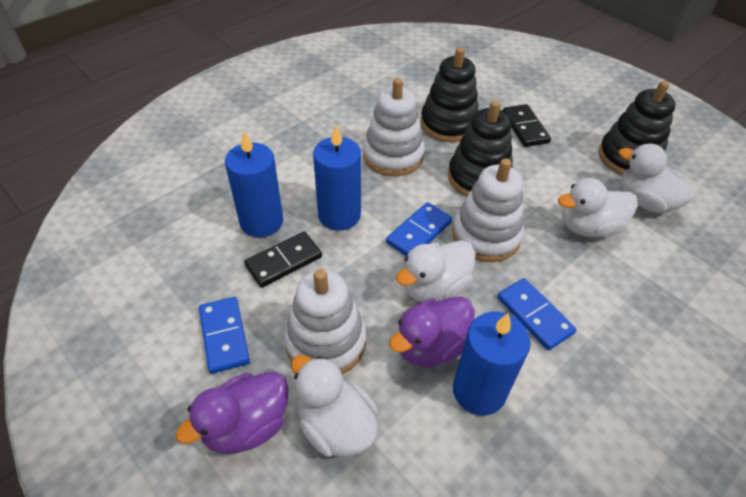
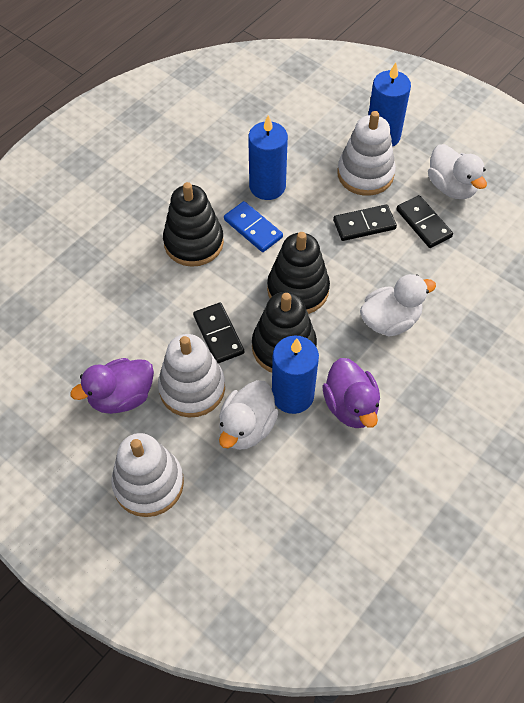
black domino: [244,232,322,288] [503,104,551,147] = 2 -> [193,303,244,363] [333,204,397,241] [397,195,453,248] = 3
blue domino: [199,297,250,374] [386,202,452,256] [497,278,577,350] = 3 -> [224,201,283,252] = 1
white duck: [291,355,378,457] [396,240,475,302] [558,178,638,237] [619,144,697,213] = 4 -> [219,380,278,450] [360,274,436,337] [428,144,487,199] = 3

